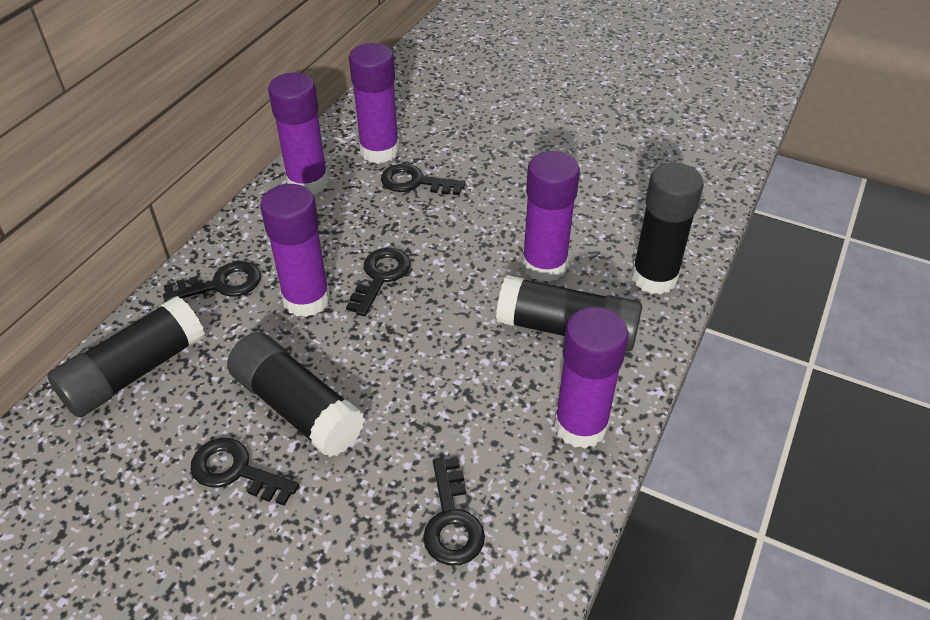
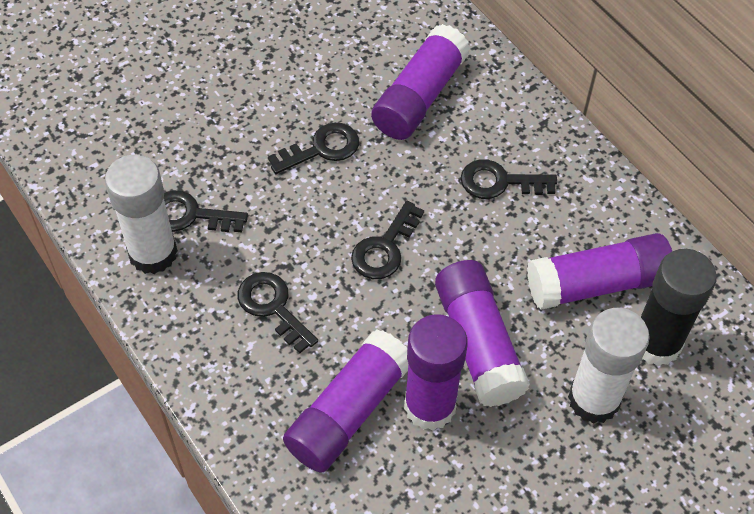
black glue stick: [47,296,205,417] [227,332,365,457] [496,275,642,352] [631,163,704,294] = 4 -> [641,249,717,366] = 1
white glue stick: none = 0 -> [105,155,178,274] [568,308,650,424] = 2

